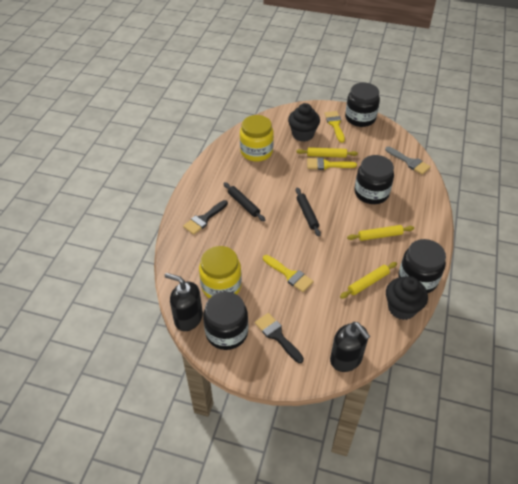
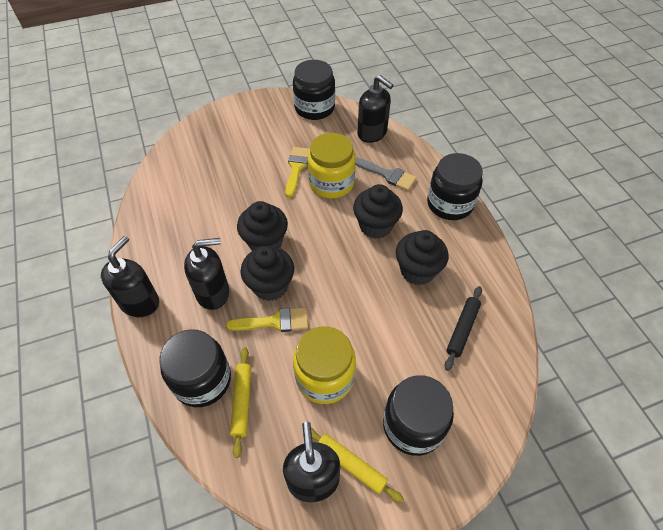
black brush: [183,200,228,235] [255,313,304,363] = 2 -> none = 0
black cupcake: [288,103,320,142] [386,276,428,320] = 2 -> [237,201,288,251] [241,246,294,301] [353,184,403,239] [396,230,449,285] = 4
black rolling pin: [223,182,265,221] [296,188,321,236] = 2 -> [445,286,482,371] = 1
black soap dispenser: [164,273,203,331] [330,322,370,372] = 2 -> [101,236,159,317] [184,238,229,310] [283,422,340,502] [357,75,394,143] = 4
yellow brush: [263,255,314,292] [307,158,357,170] [324,111,345,143] = 3 -> [226,307,308,332] [285,147,310,197] = 2
yellow rolling pin: [297,147,358,158] [340,262,397,299] [347,225,414,241] = 3 -> [230,347,251,458] [311,427,404,503] = 2

